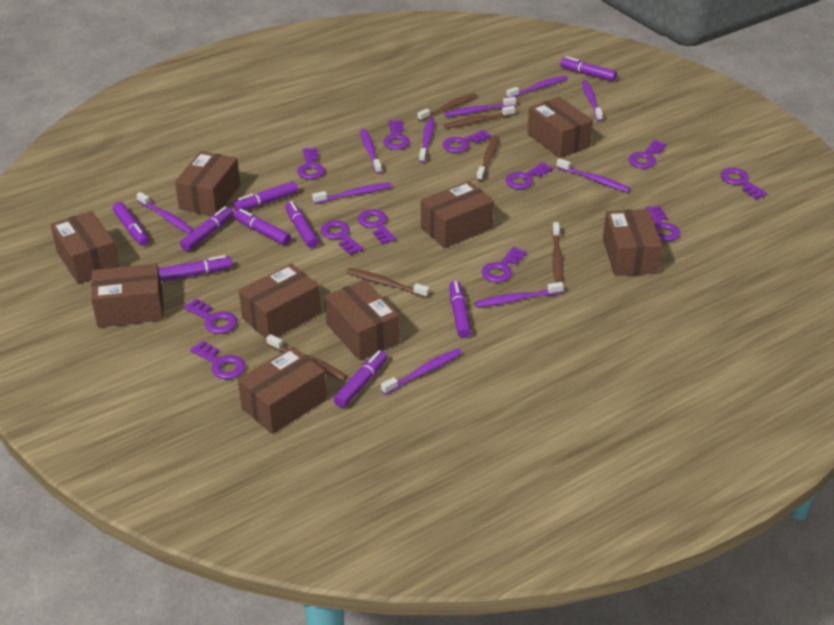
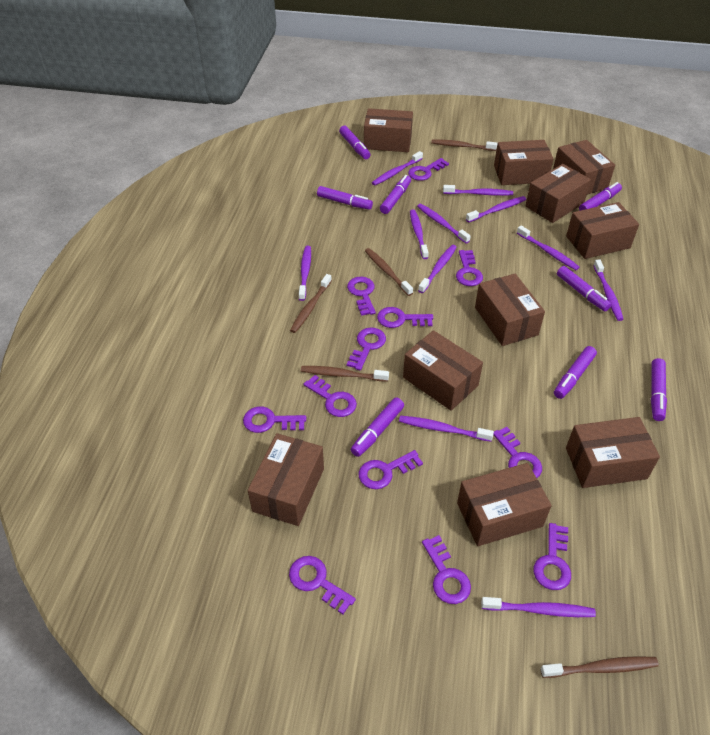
brown box: [50,211,119,284] [91,263,164,328] [175,151,240,216] [238,347,327,434] [239,263,321,339] [325,279,400,360] [421,181,494,248] [527,97,593,158] [603,209,662,276] = 9 -> [248,433,324,526] [364,108,413,152] [403,330,483,411] [457,463,552,546] [475,274,545,346] [494,140,553,185] [526,164,591,223] [553,140,615,194] [566,202,639,259] [566,417,660,488] = 10
brown toothbrush: [266,334,348,381] [346,268,430,298] [417,93,477,121] [444,106,515,128] [476,136,499,181] [552,222,563,282] = 6 -> [290,274,332,333] [301,366,389,382] [365,248,413,296] [431,140,497,151] [540,656,659,678] = 5
purple marker: [113,202,149,246] [159,255,232,281] [180,206,233,251] [233,181,298,211] [234,209,291,245] [285,201,319,248] [333,350,387,408] [449,281,471,338] [560,56,617,81] = 9 -> [317,186,373,210] [339,126,371,159] [351,398,404,457] [380,175,411,214] [554,346,597,399] [557,266,612,311] [579,182,622,211] [651,358,667,421] = 8
purple toothbrush: [136,192,194,234] [312,183,392,204] [360,129,382,174] [381,349,462,395] [419,118,434,163] [444,97,516,117] [475,282,564,308] [506,75,568,98] [556,158,631,192] [582,80,603,121] = 10 -> [299,246,311,301] [372,151,423,186] [399,415,494,442] [410,209,429,259] [417,204,471,244] [418,245,457,293] [443,185,513,196] [466,196,526,223] [481,597,596,617] [517,226,580,270] [593,260,624,321] = 11

